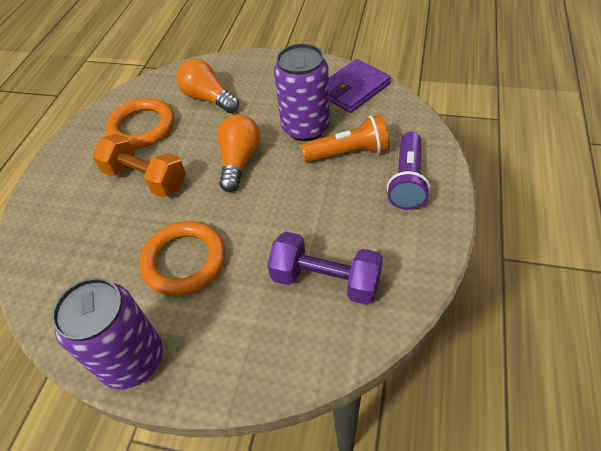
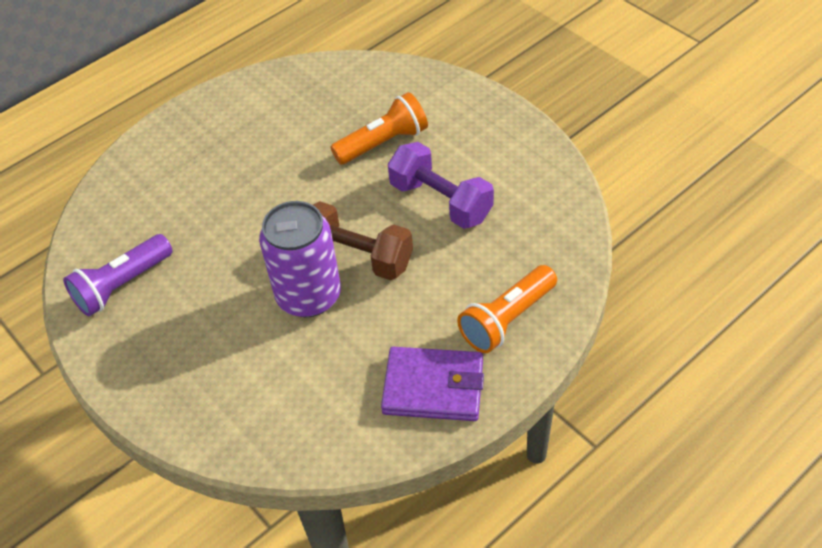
brown dumbbell: none = 0 -> [313,201,413,280] = 1
orange dumbbell: [92,134,186,198] = 1 -> none = 0
orange flashlight: [301,115,389,162] = 1 -> [331,92,428,165] [457,265,557,353] = 2
orange light bulb: [176,59,239,113] [217,114,261,192] = 2 -> none = 0
orange ring: [106,98,174,148] [139,221,225,296] = 2 -> none = 0
purple can: [52,278,163,389] [274,44,330,141] = 2 -> [259,201,341,317] = 1

